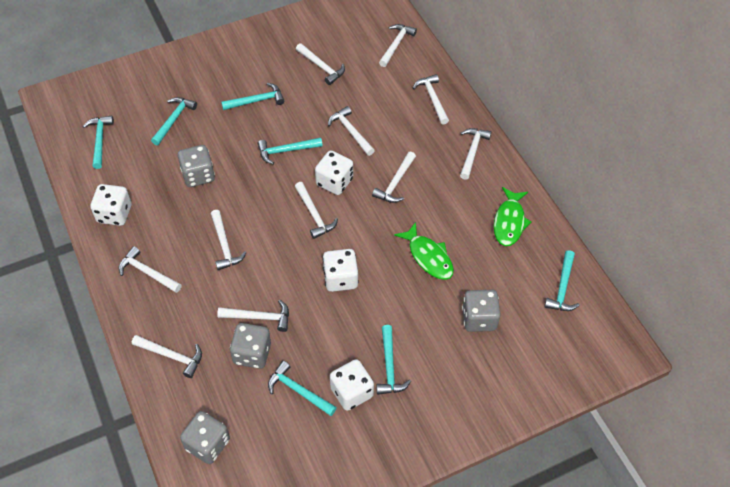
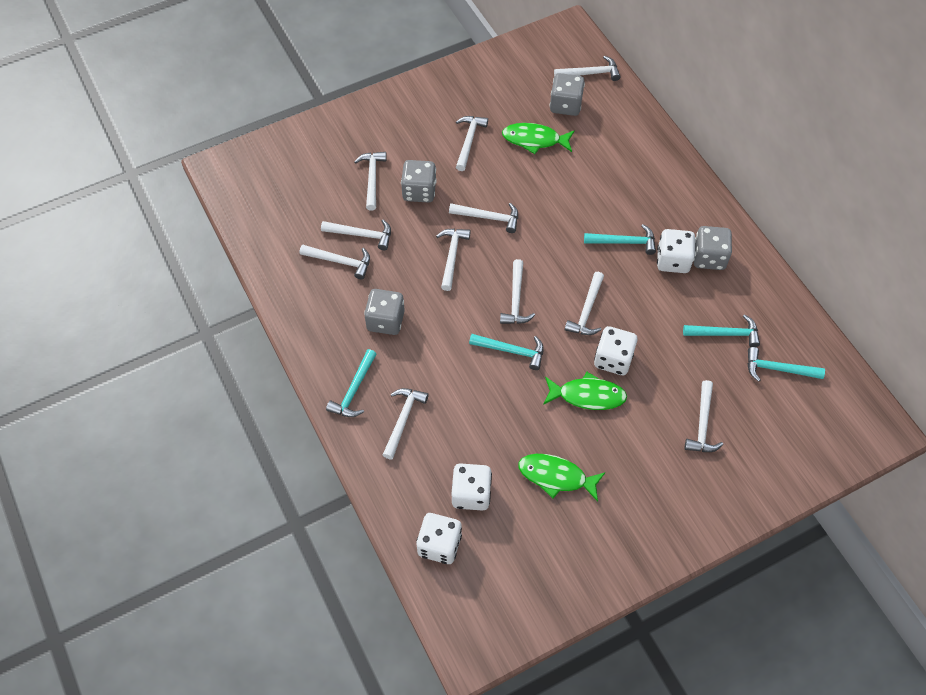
green fish: [394,222,454,280] [494,187,532,246] = 2 -> [502,123,575,154] [518,454,606,502] [543,372,627,410] = 3
turquoise hammer: [83,116,114,169] [151,97,197,145] [221,83,284,110] [258,137,323,164] [268,361,337,416] [376,325,411,395] [544,250,579,311] = 7 -> [326,349,376,417] [469,334,544,370] [584,224,656,255] [683,314,760,347] [747,347,825,382] = 5

